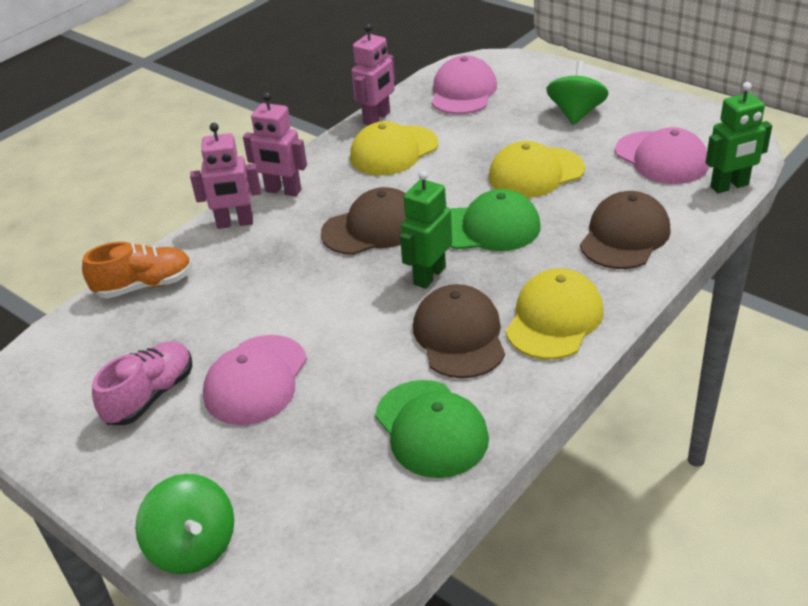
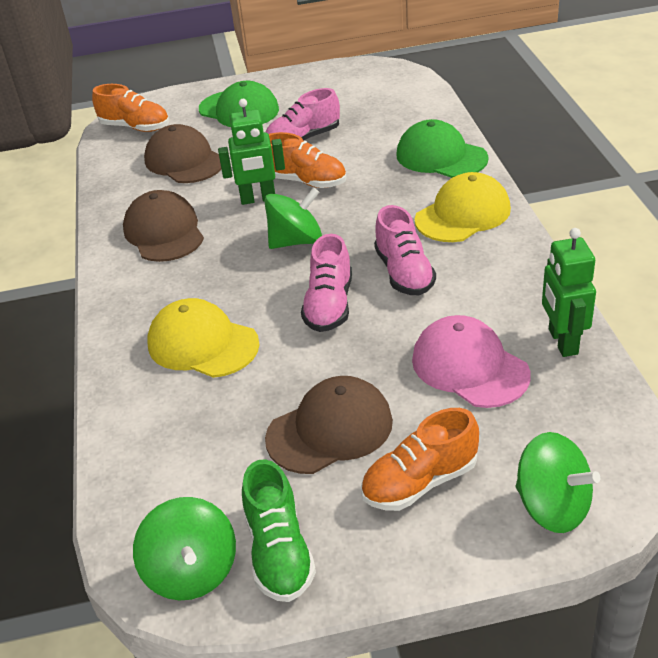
green shoe: none = 0 -> [242,459,316,602] = 1
green spinning top: [135,474,234,574] [546,60,609,125] = 2 -> [133,497,236,600] [265,187,322,249] [516,432,600,533] = 3
orange shoe: [82,242,192,298] = 1 -> [92,84,169,132] [269,132,346,188] [361,408,479,511] = 3
pink cap: [203,335,307,425] [432,55,497,114] [615,127,709,184] = 3 -> [412,315,530,408] = 1
pink robot: [190,123,261,229] [243,92,307,197] [351,24,395,125] = 3 -> none = 0
pink shoe: [92,341,192,425] = 1 -> [266,88,340,141] [301,234,352,332] [374,205,436,295] = 3
yellow cap: [350,121,438,175] [489,141,585,198] [506,269,604,359] = 3 -> [148,298,260,378] [415,172,511,242] = 2

